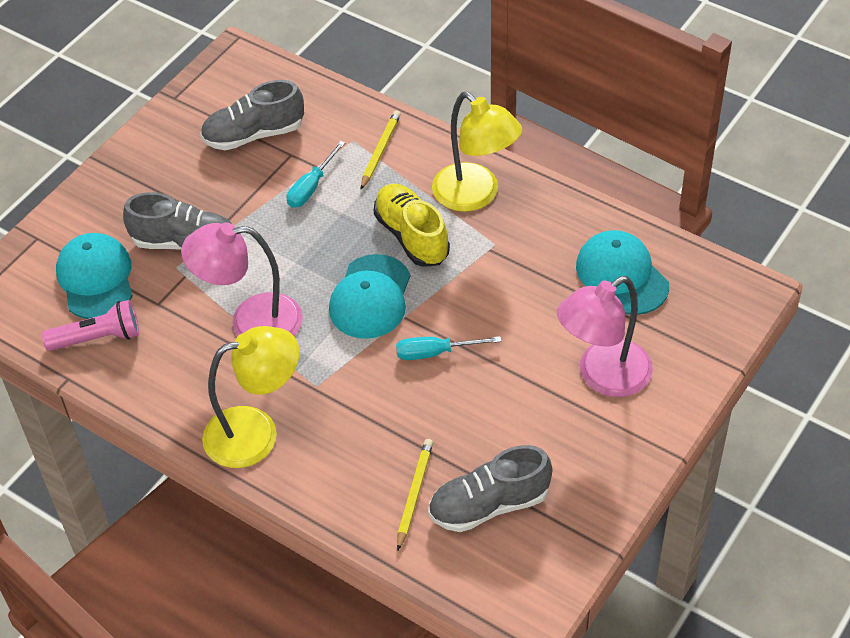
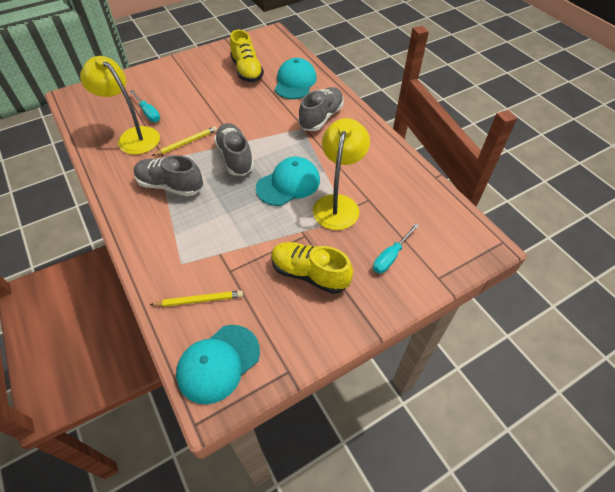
pink flashlight: [42,300,139,351] = 1 -> none = 0
pink lamp: [181,223,303,336] [557,276,653,397] = 2 -> none = 0
yellow shoe: [374,184,450,267] = 1 -> [230,30,264,82] [271,242,353,294] = 2

